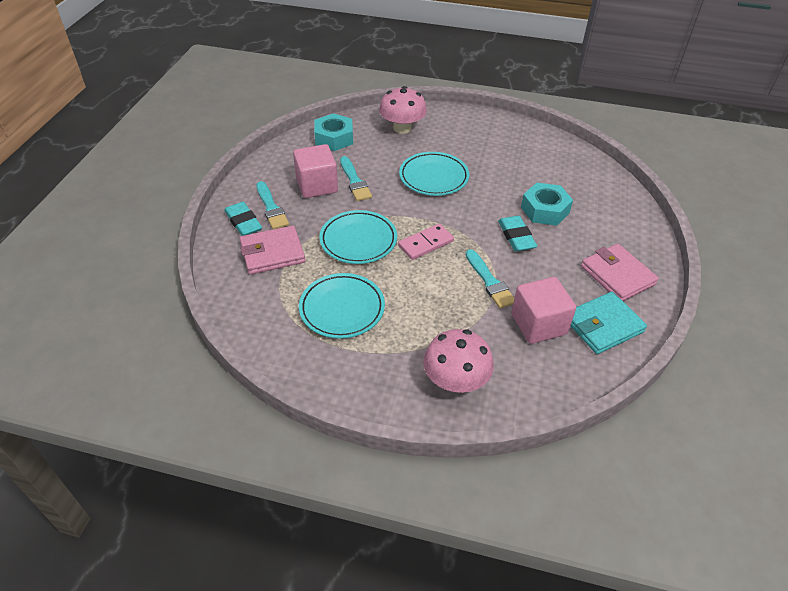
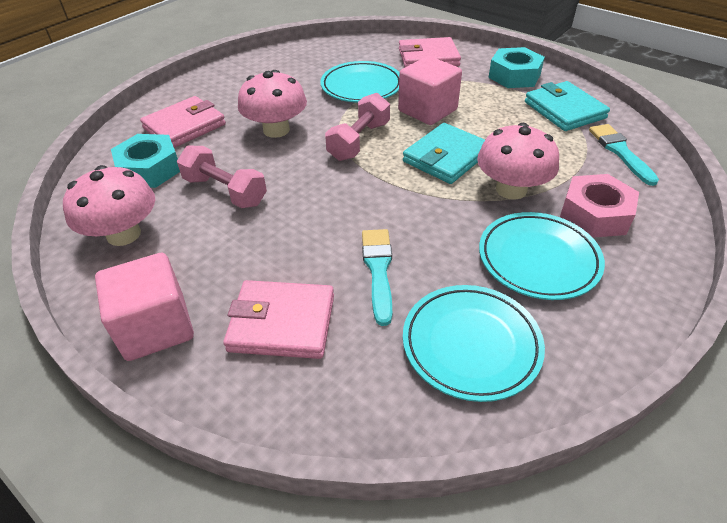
pink domino: [398,224,454,260] = 1 -> none = 0
pink dumbbell: none = 0 -> [177,146,267,208] [325,93,390,161] = 2
pink mushroom: [379,86,427,134] [423,329,494,393] = 2 -> [63,165,155,246] [238,70,307,138] [477,123,559,200] = 3
pink nut: none = 0 -> [560,174,639,238] = 1
pink wallet: [240,226,305,275] [581,244,659,301] = 2 -> [140,96,226,148] [223,280,334,359] [399,37,461,67] = 3
turquoise brush: [256,181,289,229] [340,156,372,201] [466,249,514,309] = 3 -> [362,229,392,326] [589,124,659,186] = 2
turquoise eraser: [224,202,262,236] [498,216,537,251] = 2 -> none = 0
turquoise wallet: [570,292,647,354] = 1 -> [403,123,485,184] [525,81,610,131] = 2

